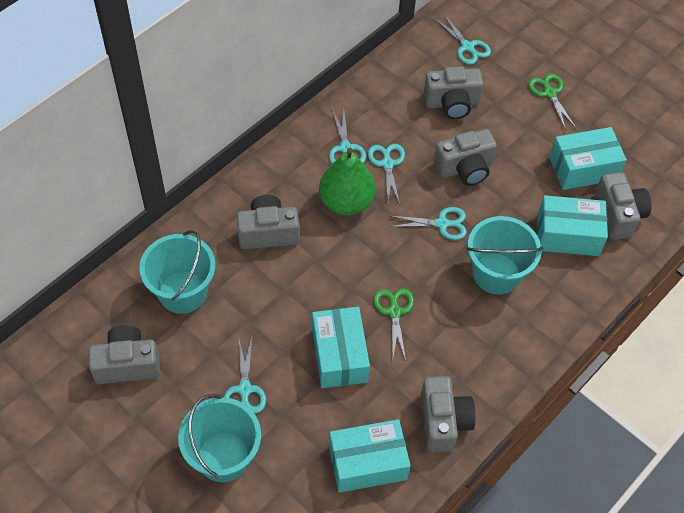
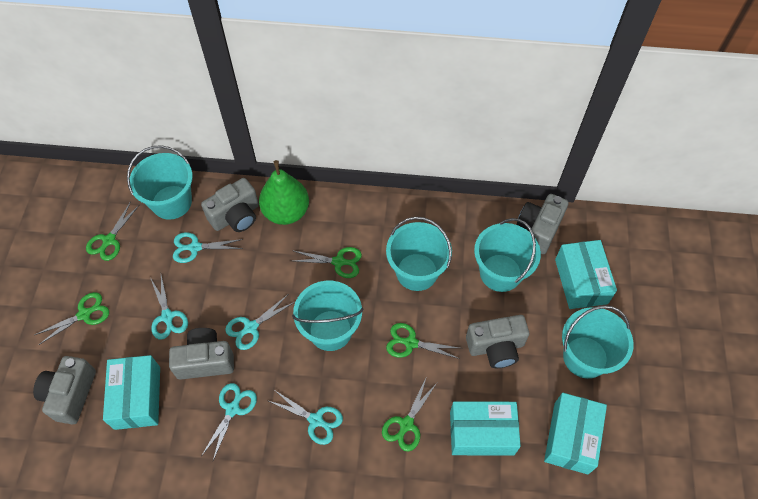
green scissors: [374,288,414,361] [528,74,576,130] = 2 -> [35,292,109,345] [86,201,139,261] [292,247,362,278] [382,379,437,451] [386,323,460,359] = 5
grey camera: [89,325,160,384] [237,195,300,249] [421,376,476,452] [423,66,484,119] [434,129,497,186] [595,172,652,240] = 6 -> [33,356,96,424] [169,328,234,380] [201,178,259,232] [466,315,529,368] [517,194,569,254] = 5
turquoise bucket: [139,230,215,314] [178,394,261,482] [466,216,543,295] = 3 -> [127,145,193,220] [292,281,364,351] [386,217,452,291] [474,218,541,292] [562,305,633,379] = 5

